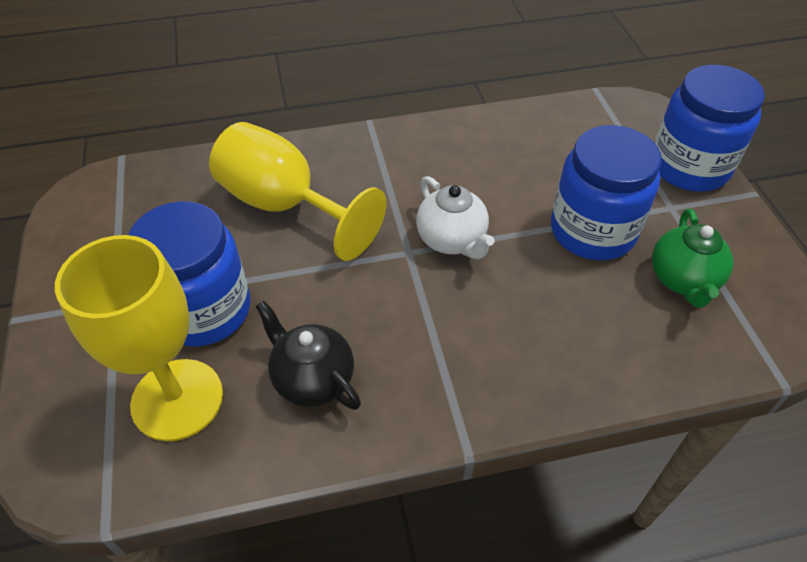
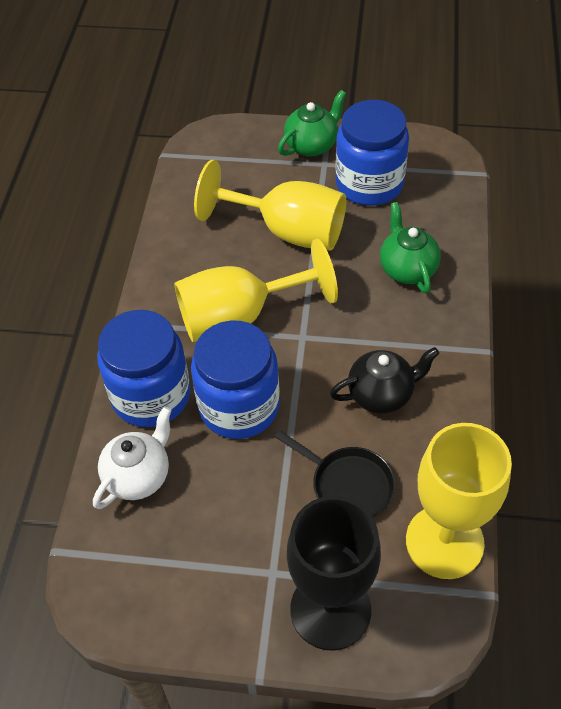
black goblet: none = 0 -> [287,496,381,650] = 1
black pan: none = 0 -> [275,430,395,517] = 1
green teapot: [652,209,733,308] = 1 -> [278,90,346,157] [380,202,441,293] = 2
yellow goblet: [55,235,223,441] [209,122,386,261] = 2 -> [174,239,338,342] [194,160,346,251] [406,423,512,579] = 3

